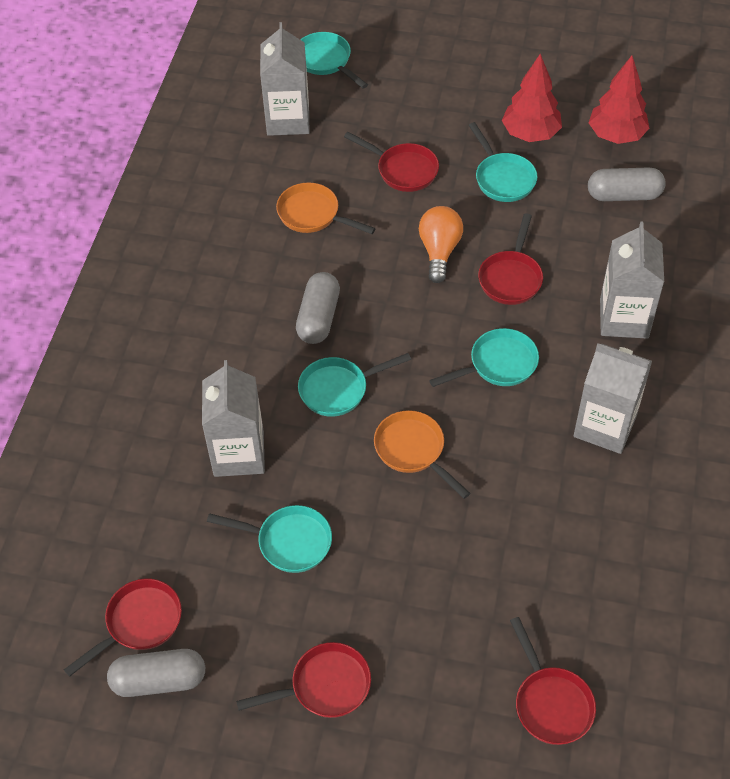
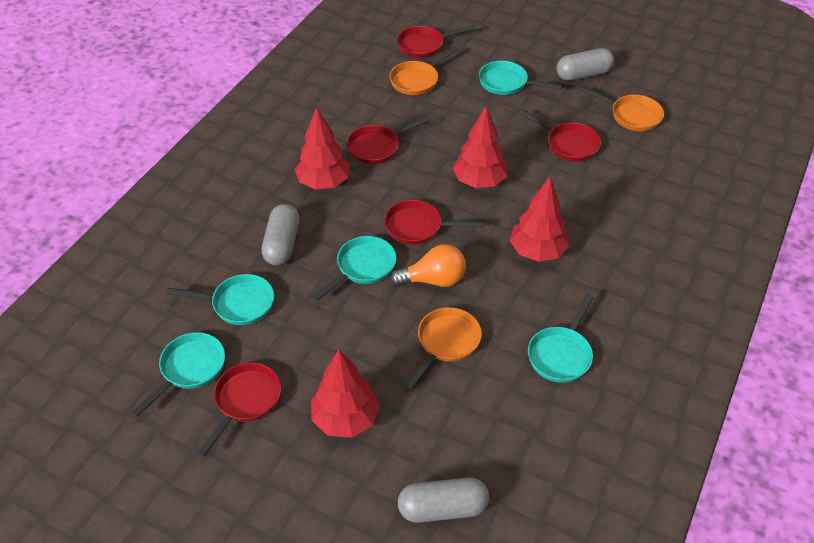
grey carton: [202,360,265,477] [260,22,310,136] [574,343,652,454] [600,222,664,339] = 4 -> none = 0
orange pan: [276,182,376,234] [374,410,470,499] = 2 -> [389,46,458,95] [405,307,482,389] [580,86,664,132] = 3
red tree: [502,54,562,142] [589,56,650,144] = 2 -> [295,107,350,189] [311,350,380,438] [453,107,507,188] [509,177,570,262] = 4

